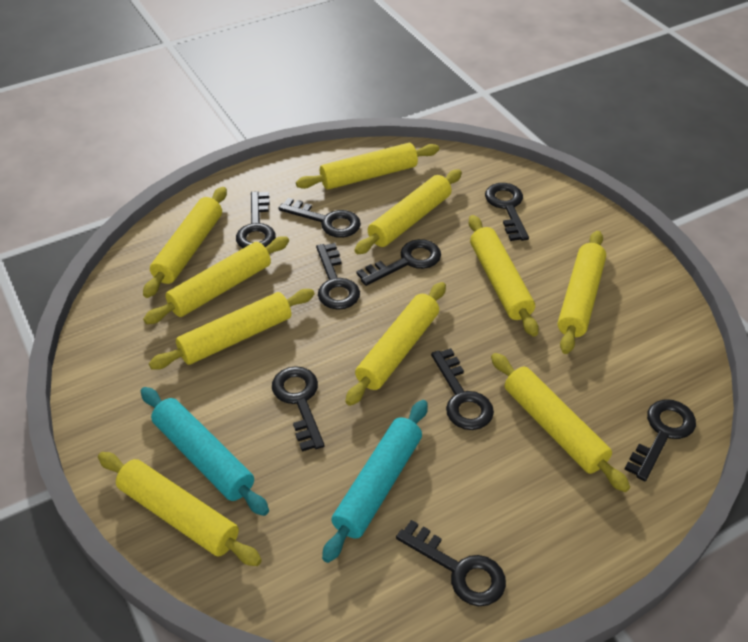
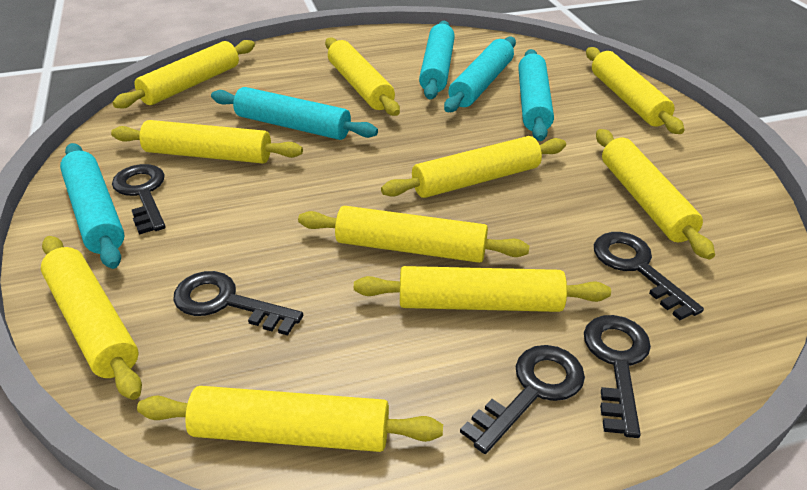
black key: [236,191,276,248] [272,366,324,452] [278,198,361,238] [316,243,360,310] [356,239,441,286] [396,520,506,606] [431,348,494,430] [485,183,529,241] [625,399,696,481] = 9 -> [112,164,166,235] [173,271,303,336] [460,345,585,454] [584,315,651,438] [594,232,704,320] = 5
turquoise rolling pin: [141,387,269,516] [322,400,428,563] = 2 -> [60,143,125,269] [211,87,378,140] [419,21,455,99] [444,37,516,112] [518,49,554,141] = 5

